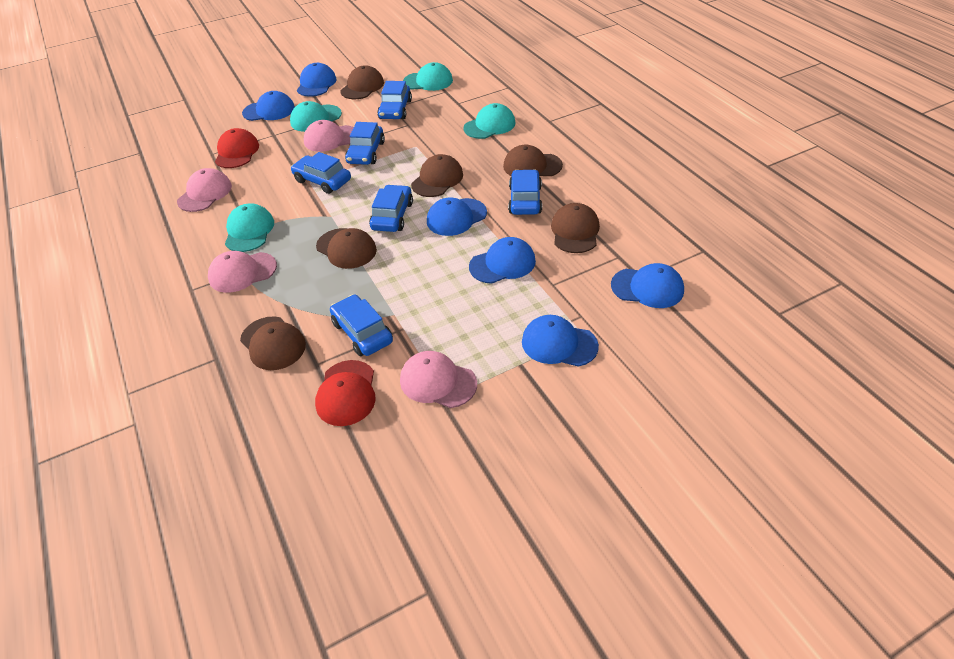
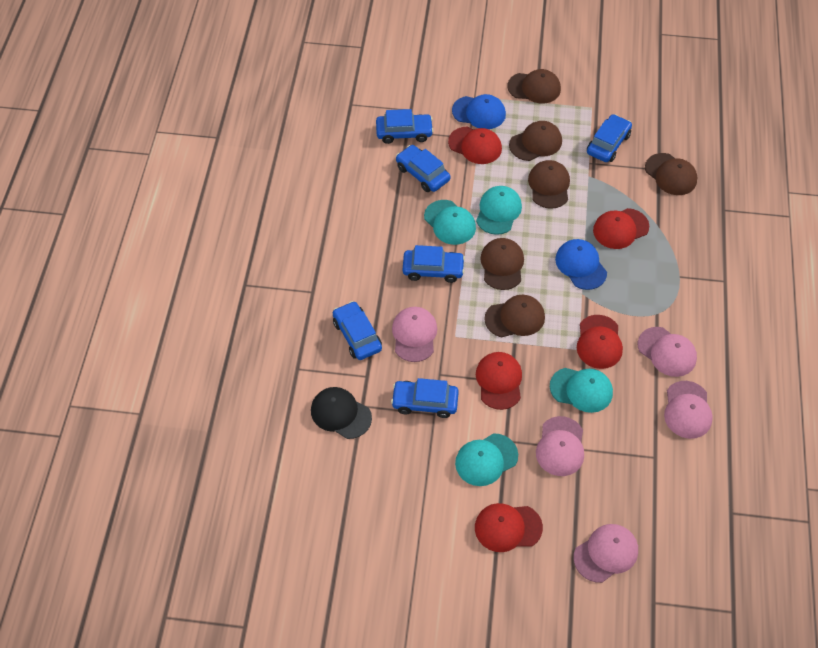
black cap: none = 0 -> [311,387,372,439] = 1
blue cap: [242,91,295,121] [297,63,337,97] [427,198,487,236] [469,237,536,284] [522,315,599,367] [611,263,684,308] = 6 -> [452,94,506,129] [555,239,607,290] = 2
pink cap: [177,168,232,212] [208,251,277,293] [304,120,354,152] [400,351,477,408] = 4 -> [392,307,437,362] [536,416,584,476] [574,524,638,583] [638,327,697,377] [664,381,713,439] = 5
red cap: [215,128,259,168] [315,360,375,426] = 2 -> [448,127,502,164] [475,503,543,552] [476,352,522,410] [577,315,623,369] [593,208,649,249] = 5

